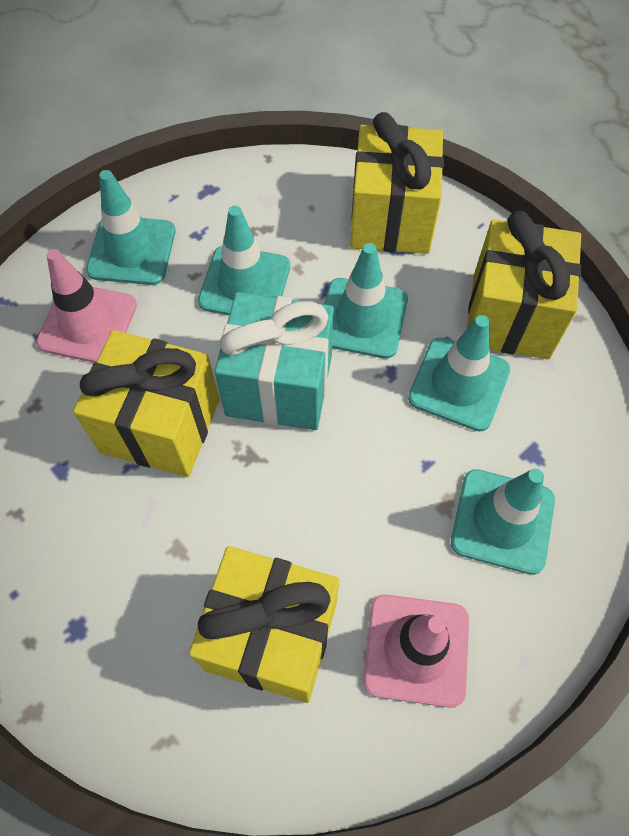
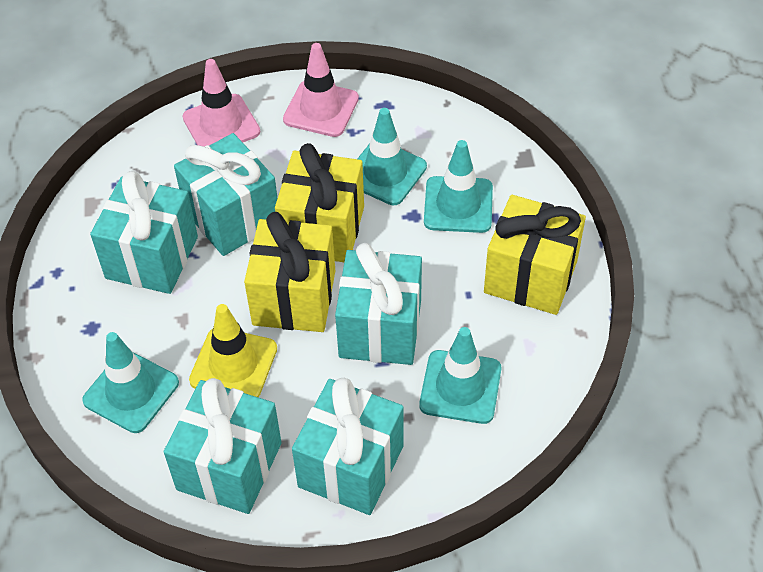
turquoise gift: [215,292,334,430] = 1 -> [90,171,198,294] [164,378,282,514] [174,133,278,256] [292,378,404,515] [335,243,422,365] = 5
turquoise traffic cone: [86,170,175,285] [198,206,290,315] [324,243,408,359] [408,315,510,432] [451,468,555,575] = 5 -> [82,332,179,433] [357,108,427,205] [419,327,502,424] [424,140,493,233] = 4
yellow gift: [73,330,219,477] [189,546,339,703] [350,112,444,254] [467,211,581,359] = 4 -> [244,212,335,332] [275,143,364,262] [484,195,586,315] = 3
yellow traffic cone: none = 0 -> [189,304,277,397] = 1

